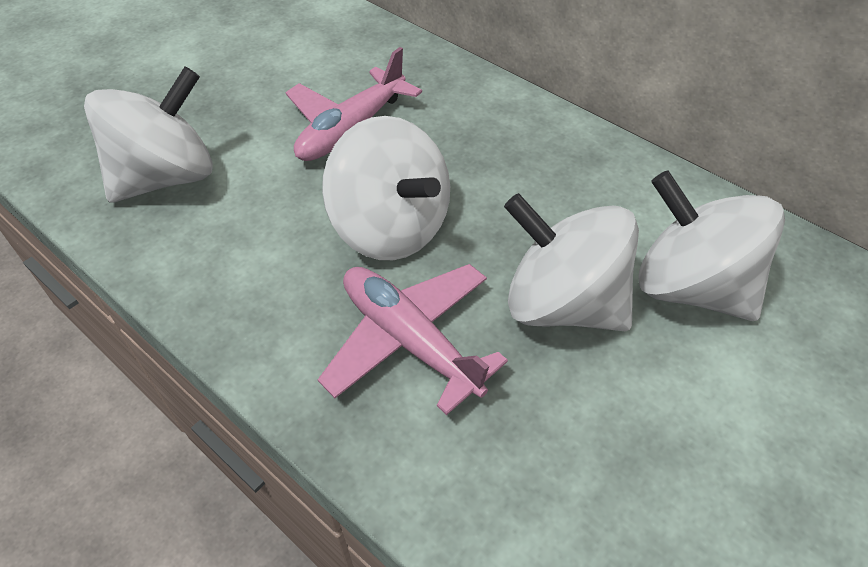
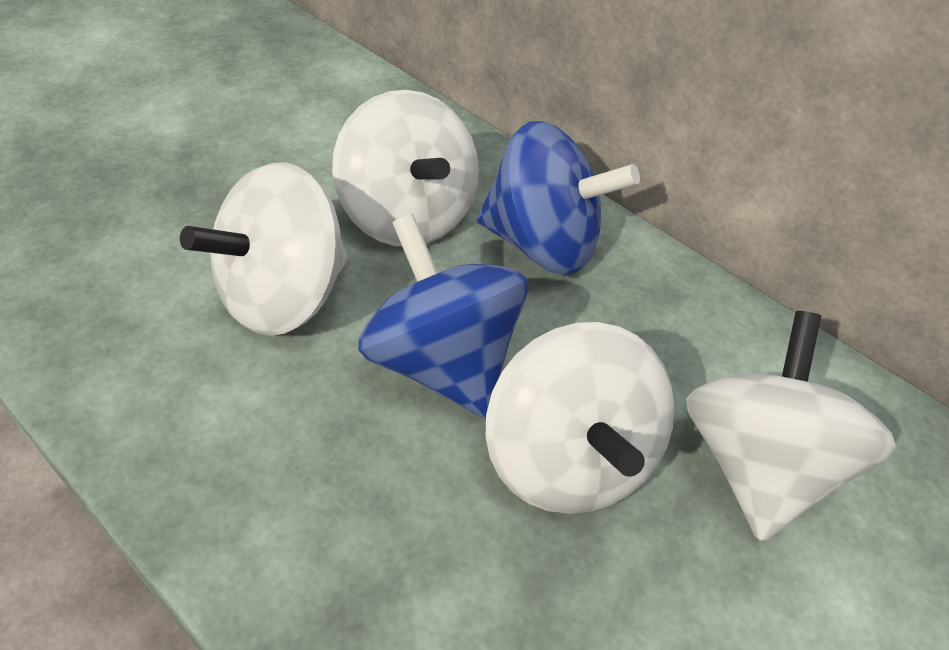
blue spinning top: none = 0 -> [358,214,528,417] [477,121,640,275] = 2
pink plane: [286,47,422,161] [318,264,508,415] = 2 -> none = 0

